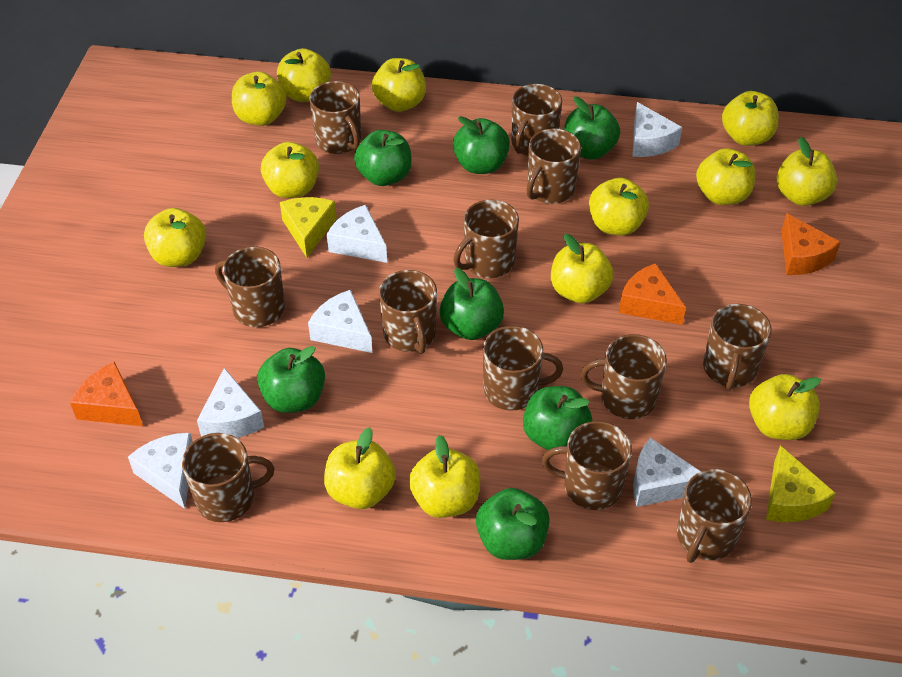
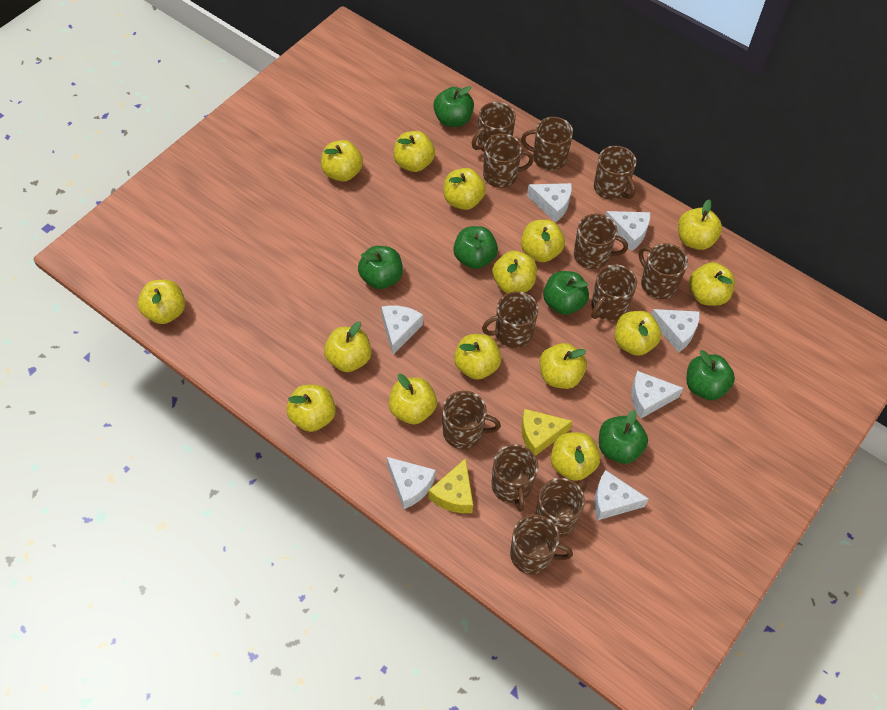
green apple: [257,346,325,413] [354,130,412,186] [440,268,504,340] [453,116,510,174] [476,488,550,560] [523,386,592,450] [564,97,620,160] = 7 -> [358,246,403,289] [433,86,474,127] [453,226,498,269] [543,271,589,315] [599,410,648,464] [687,350,735,400] = 6
orange cheese: [70,362,143,426] [619,263,686,325] [781,213,841,275] = 3 -> none = 0
white cheese: [128,433,193,509] [197,368,264,438] [308,290,372,353] [327,205,387,263] [632,102,682,157] [633,438,701,507] = 6 -> [381,305,423,355] [387,457,436,509] [527,183,572,223] [594,470,649,520] [605,211,650,251] [631,371,683,419] [651,309,700,352] = 7
yellow apple: [144,208,206,267] [232,71,287,126] [261,142,319,198] [277,48,331,102] [324,427,396,509] [372,58,426,112] [409,435,481,518] [551,234,614,303] [589,178,649,236] [696,148,756,205] [722,91,779,146] [749,374,821,440] [777,137,837,206] = 13 -> [138,280,185,324] [286,385,336,432] [321,140,363,182] [324,322,371,372] [389,374,437,424] [393,131,435,172] [444,168,486,210] [454,334,501,380] [492,251,537,293] [521,220,565,262] [540,343,587,389] [550,432,600,481] [615,311,661,356] [678,199,722,250] [689,262,735,306] = 15

